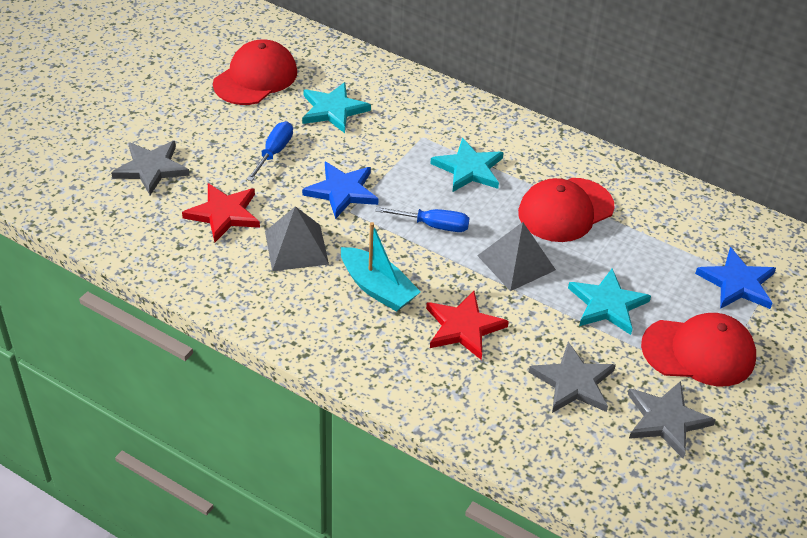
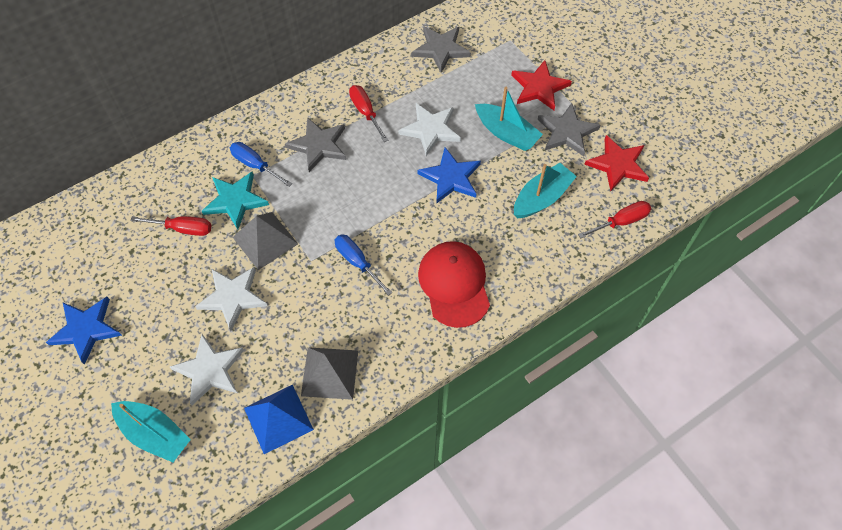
blue pyramid: none = 0 -> [244,385,314,454] = 1
red cap: [213,39,297,105] [518,178,614,242] [641,313,756,386] = 3 -> [418,241,490,328] = 1
red screwdriver: none = 0 -> [130,216,211,236] [349,85,389,142] [578,201,651,238] = 3
turquoise boat: [341,222,421,312] = 1 -> [111,401,191,462] [475,87,543,151] [514,163,577,218] = 3
turquoise star: [302,82,371,133] [430,138,504,192] [568,269,651,335] = 3 -> [202,171,269,230] = 1
white star: none = 0 -> [170,334,244,405] [195,267,267,331] [398,103,461,156] = 3

